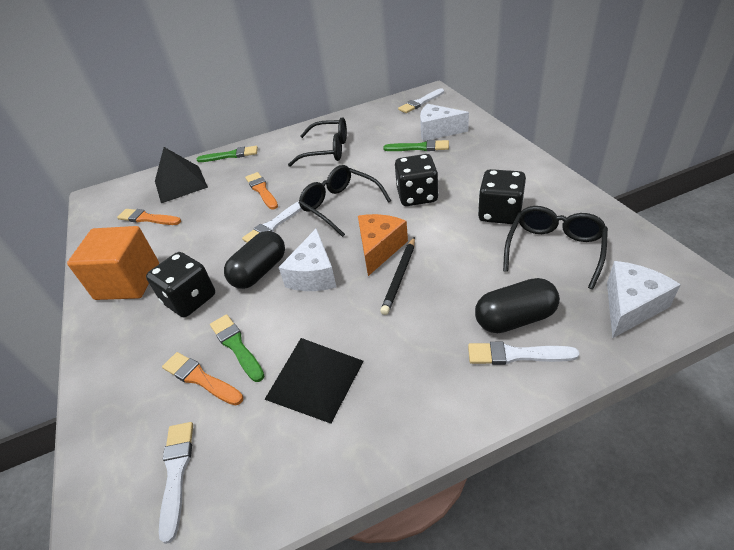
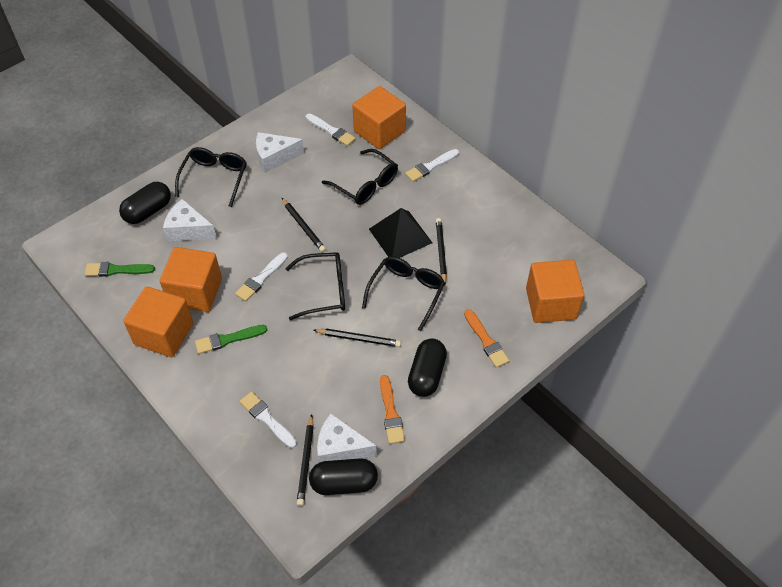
black capsule: [224,231,285,289] [475,278,560,333] = 2 -> [119,182,171,224] [309,458,378,495] [408,338,447,397] = 3
black dice: [146,252,215,317] [395,154,438,206] [478,169,526,224] = 3 -> none = 0
black glasses: [288,117,347,167] [299,165,391,237] [503,206,608,289] = 3 -> [175,147,247,207] [286,252,345,320] [322,149,398,205] [362,256,445,331] = 4
black pencil: [380,237,415,315] = 1 -> [282,198,326,252] [296,414,314,506] [314,329,401,347] [436,218,447,286] = 4
black pyramid: [155,147,208,203] [264,338,364,424] = 2 -> [369,208,432,258] = 1
green brush: [196,146,258,162] [210,314,264,382] [383,140,449,151] = 3 -> [85,262,155,277] [195,325,267,354] = 2
orange brush: [117,209,181,225] [162,352,243,405] [245,172,278,210] = 3 -> [380,375,405,444] [464,309,509,368] = 2
orange cheese: [358,214,408,276] = 1 -> none = 0
orange cube: [67,226,159,300] = 1 -> [123,286,193,357] [160,247,222,312] [352,86,406,149] [526,260,584,323] = 4

